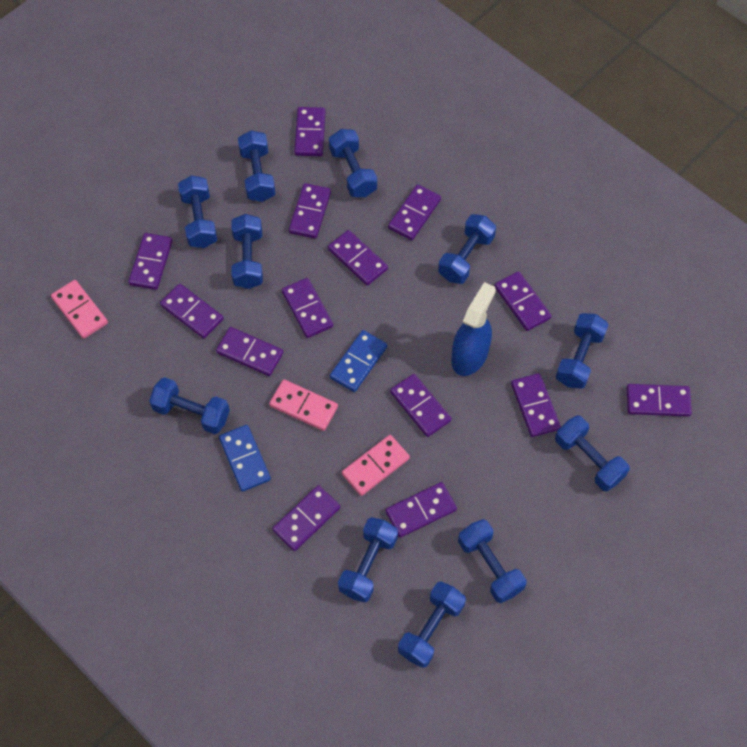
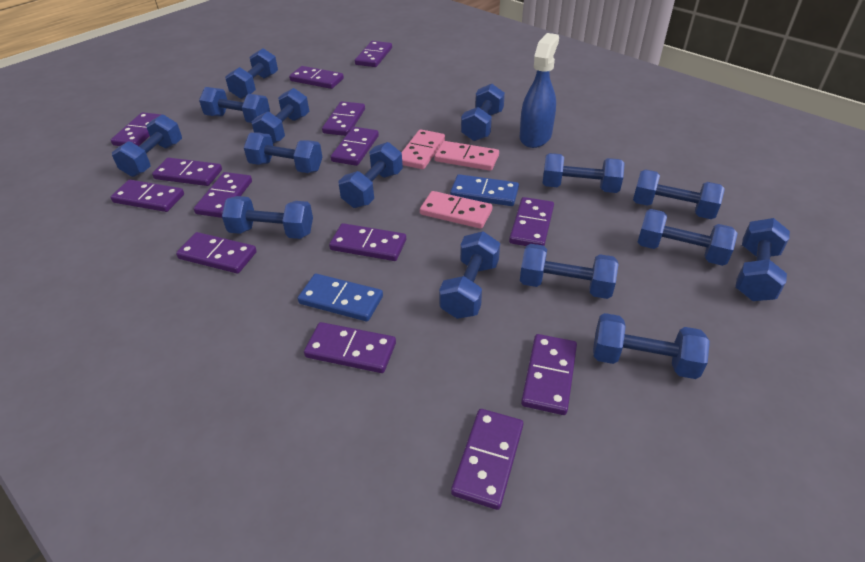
blue dumbbell: [149,377,230,434] [178,176,217,248] [231,214,263,289] [238,131,276,202] [329,129,377,197] [338,517,398,602] [398,581,466,668] [438,214,496,284] [458,519,527,603] [555,415,630,491] [556,313,608,389] = 11 -> [112,115,182,177] [199,87,270,123] [222,196,313,239] [225,48,278,99] [244,133,322,173] [252,88,309,144] [338,142,403,208] [439,231,500,319] [461,84,505,141] [520,244,619,299] [543,153,625,193] [593,313,710,379] [633,169,725,219] [638,209,738,266] [735,218,790,301] = 15

